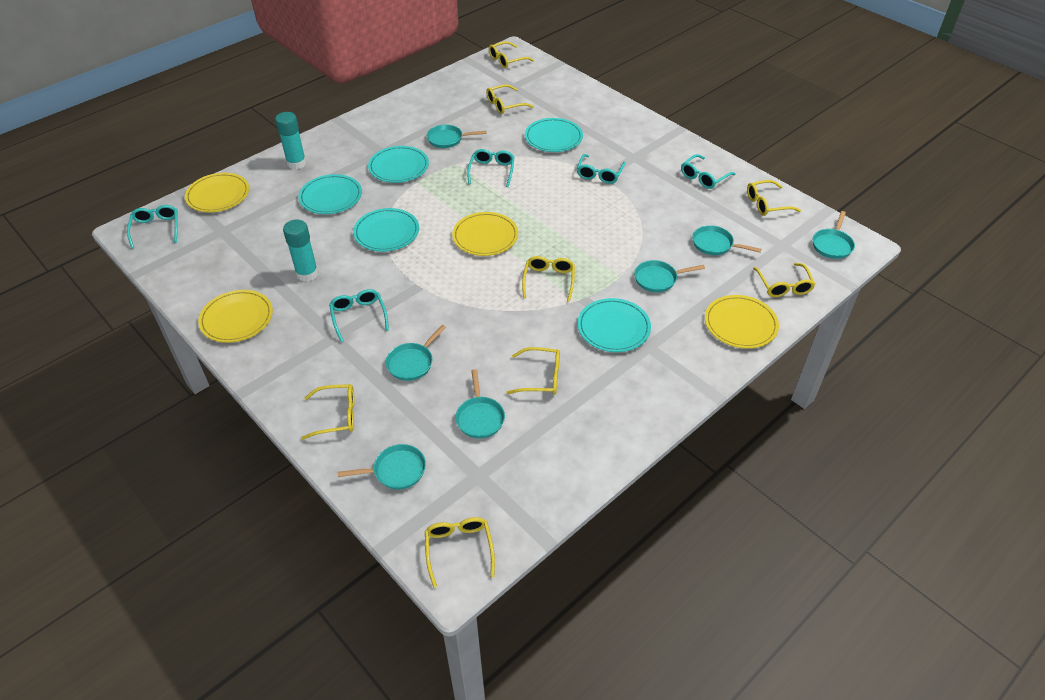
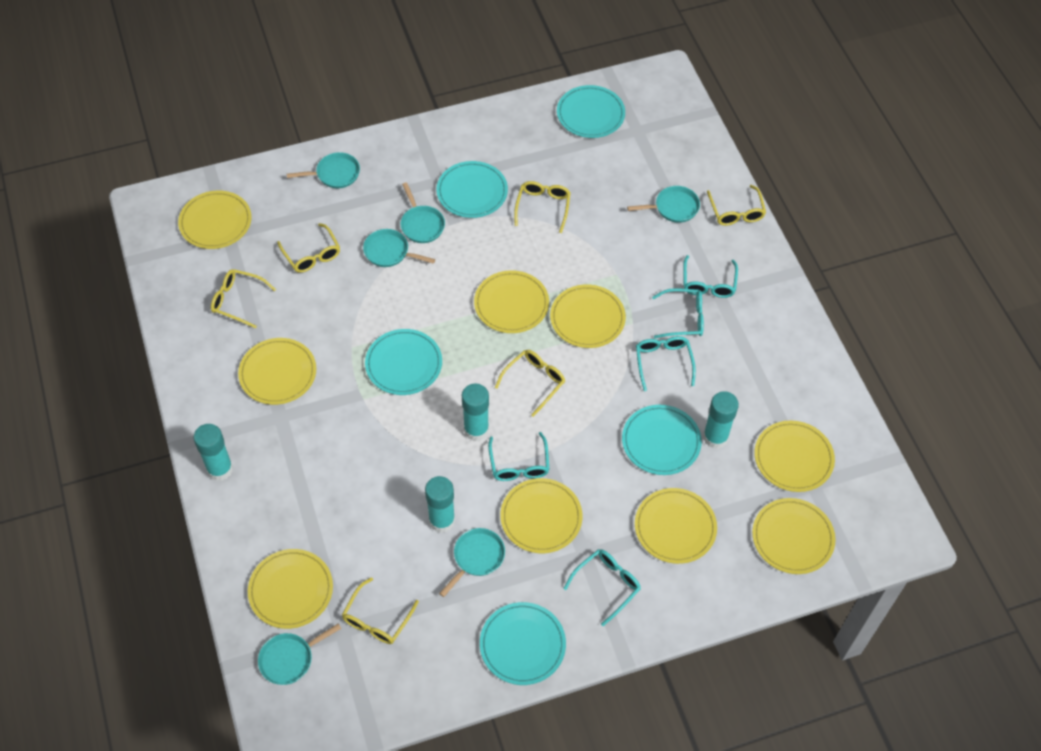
turquoise glue stick: [275,112,306,170] [283,220,318,282] = 2 -> [193,424,233,481] [425,476,455,533] [462,383,489,441] [703,391,739,449] = 4
turquoise pan: [338,444,426,490] [386,325,446,381] [427,125,487,148] [455,369,505,439] [634,260,705,292] [692,225,761,255] [813,211,855,259] = 7 -> [258,623,341,685] [287,152,360,188] [363,229,435,267] [400,182,445,243] [439,528,505,597] [627,186,700,223] = 6
yellow glasses: [301,384,355,440] [425,517,495,588] [486,84,534,114] [489,41,534,68] [506,347,560,395] [522,256,575,302] [747,180,801,216] [753,263,815,297] = 8 -> [211,269,276,328] [277,223,340,273] [342,577,419,644] [495,350,565,417] [514,181,571,233] [707,185,766,226] = 6
yellow plate: [185,173,249,212] [198,290,273,343] [452,212,518,256] [705,295,779,349] = 4 -> [178,190,252,249] [238,338,316,405] [248,549,333,629] [474,270,549,333] [500,478,583,553] [550,284,626,348] [635,488,717,564] [752,498,836,574] [754,420,835,492] = 9

